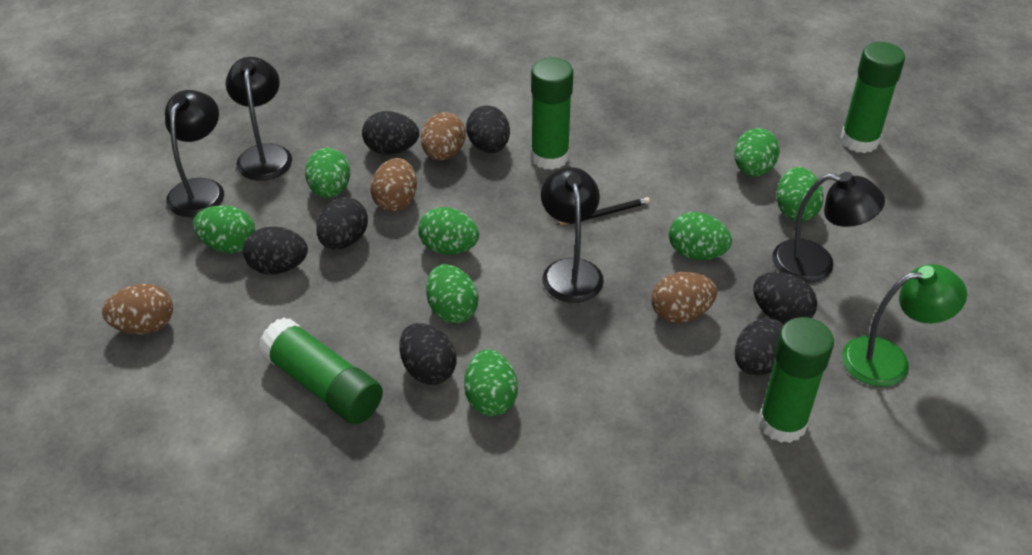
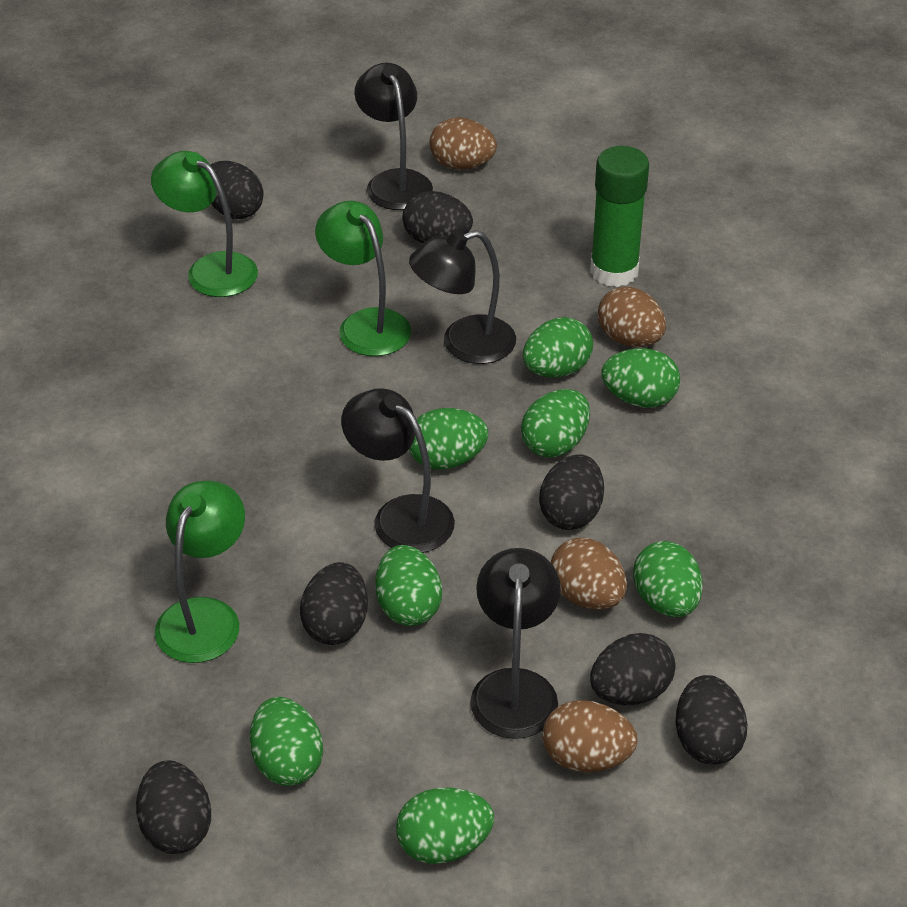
black pencil: [556,197,650,225] = 1 -> none = 0
green glue stick: [258,317,383,424] [531,57,573,170] [758,317,834,443] [841,42,905,153] = 4 -> [590,146,649,287] = 1
green lamp: [842,264,967,387] = 1 -> [151,151,258,297] [155,481,245,663] [315,201,411,356] = 3

